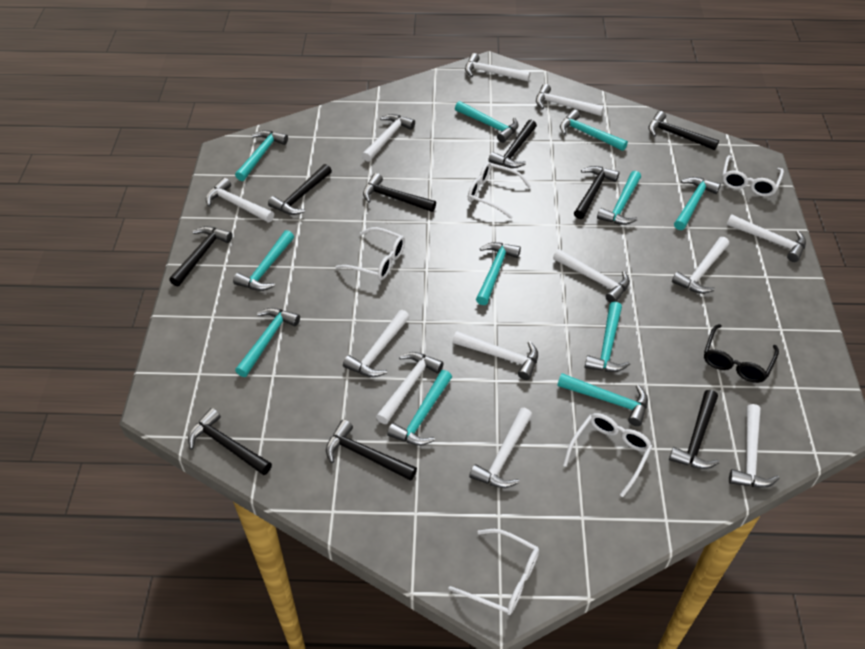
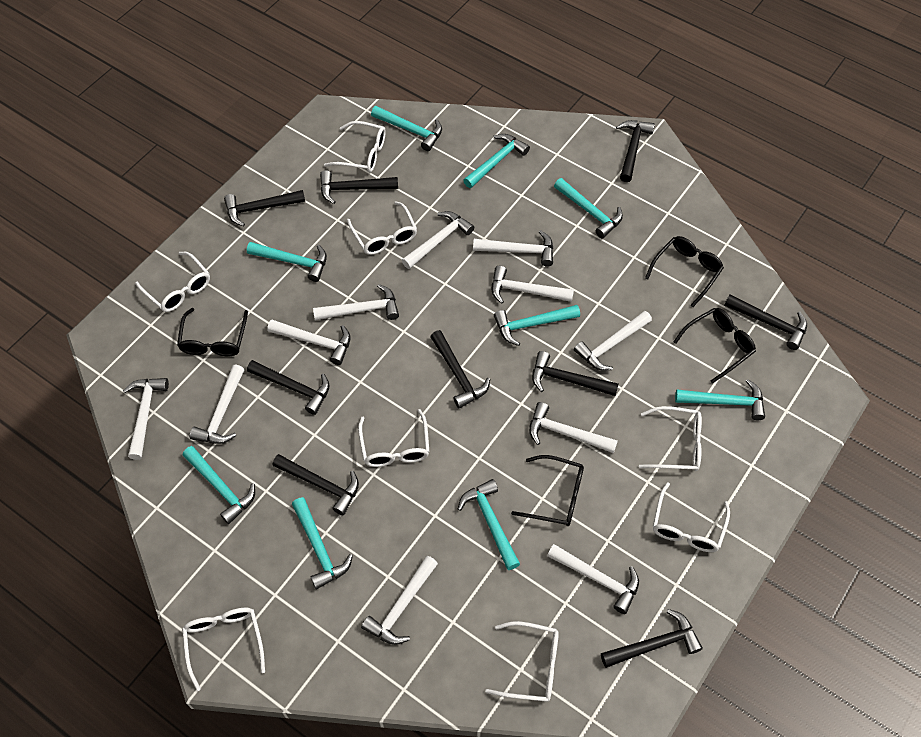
black glasses: [704,324,779,383] = 1 -> [177,308,248,356] [511,455,584,526] [645,236,724,307] [673,308,756,384] = 4
turquoise hammer: [233,230,294,291] [235,130,288,181] [235,308,300,377] [387,370,452,446] [455,101,519,143] [476,242,521,305] [558,373,648,426] [560,110,628,151] [585,301,630,372] [597,171,641,225] [674,177,721,230] = 11 -> [183,446,255,524] [247,242,327,282] [292,497,353,589] [371,106,442,151] [458,479,520,570] [463,134,530,188] [494,305,580,346] [554,178,623,238] [675,379,765,420] = 9
white glasses: [335,227,405,280] [448,529,539,615] [468,162,531,219] [563,413,653,497] [722,155,784,197] = 5 -> [135,252,210,312] [182,608,265,691] [324,121,386,172] [347,201,417,255] [358,409,429,467] [485,621,559,702] [639,406,702,471] [653,482,730,552] = 8
white hammer: [206,178,274,222] [343,310,410,377] [362,114,415,162] [376,352,444,424] [453,331,538,380] [465,53,530,81] [469,408,532,488] [536,84,604,116] [553,249,630,303] [672,237,729,294] [726,214,806,262] [729,404,780,488] = 12 -> [123,378,169,460] [190,364,245,444] [267,320,350,365] [313,284,399,320] [361,556,438,645] [402,211,474,269] [473,230,553,267] [492,266,574,304] [529,402,618,453] [547,544,639,614] [574,311,652,370] = 11

